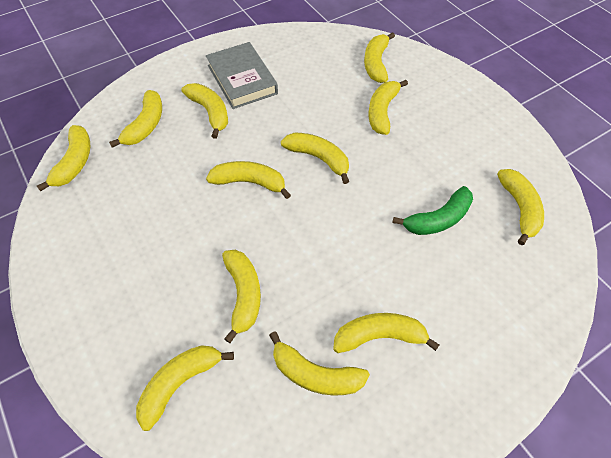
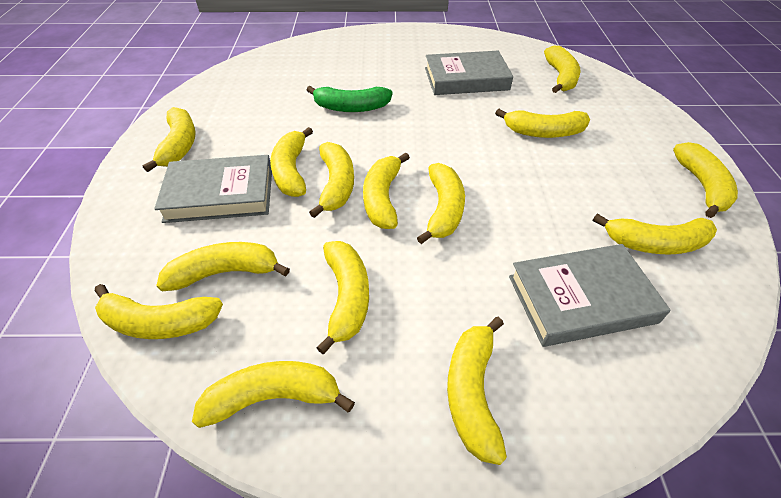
grey book: [206,42,278,109] = 1 -> [154,155,272,223] [425,51,513,95] [509,244,670,347] = 3
yellow banana: [37,125,90,192] [109,90,162,148] [136,345,234,431] [181,83,228,139] [206,161,291,199] [222,250,261,343] [269,331,370,396] [281,132,349,184] [333,313,439,353] [364,32,395,83] [369,80,408,135] [497,169,544,245] = 12 -> [95,284,223,339] [143,107,196,172] [156,242,290,291] [192,361,355,428] [270,127,313,197] [309,142,354,218] [316,241,369,354] [363,153,410,229] [417,163,465,244] [447,317,507,465] [495,109,590,138] [544,46,580,93] [593,213,717,255] [673,142,738,218] = 14

